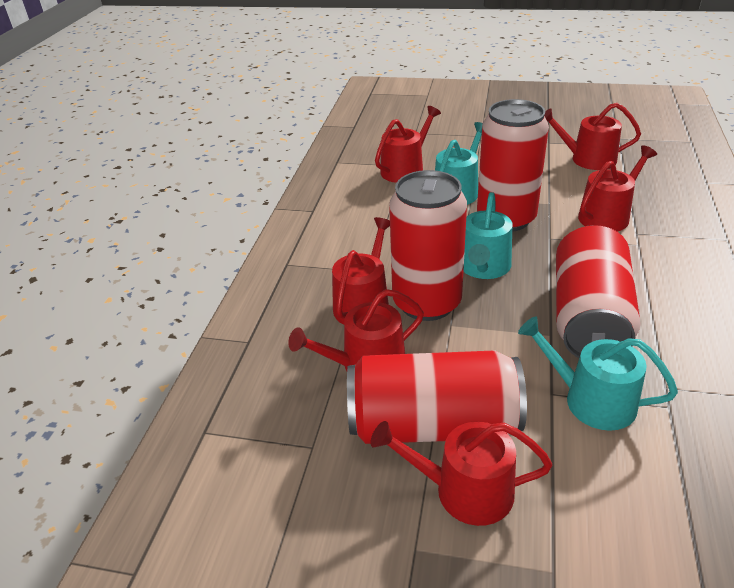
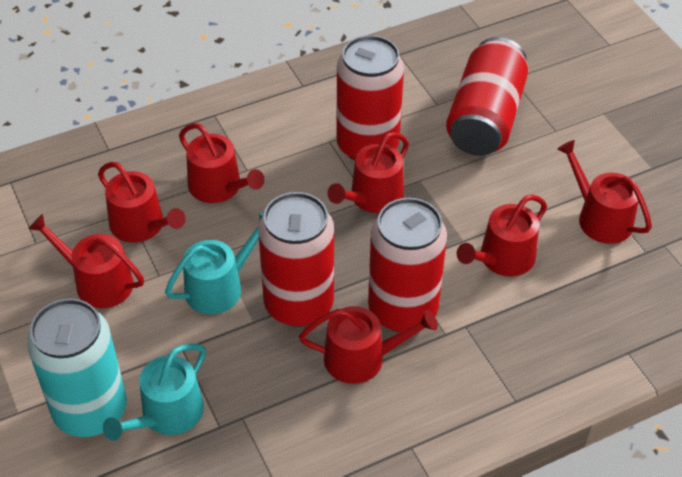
red watering can: [288,289,424,371] [332,217,390,325] [371,421,552,526] [375,106,441,183] [544,103,641,170] [578,145,657,232] = 6 -> [28,214,144,308] [98,162,186,243] [179,123,265,203] [299,306,438,384] [327,132,409,213] [457,195,547,276] [557,140,652,244] = 7
turquoise can: none = 0 -> [27,299,127,437] = 1
turquoise watering can: [435,122,483,205] [463,192,512,279] [518,316,678,431] = 3 -> [103,344,206,441] [165,212,264,314] = 2

